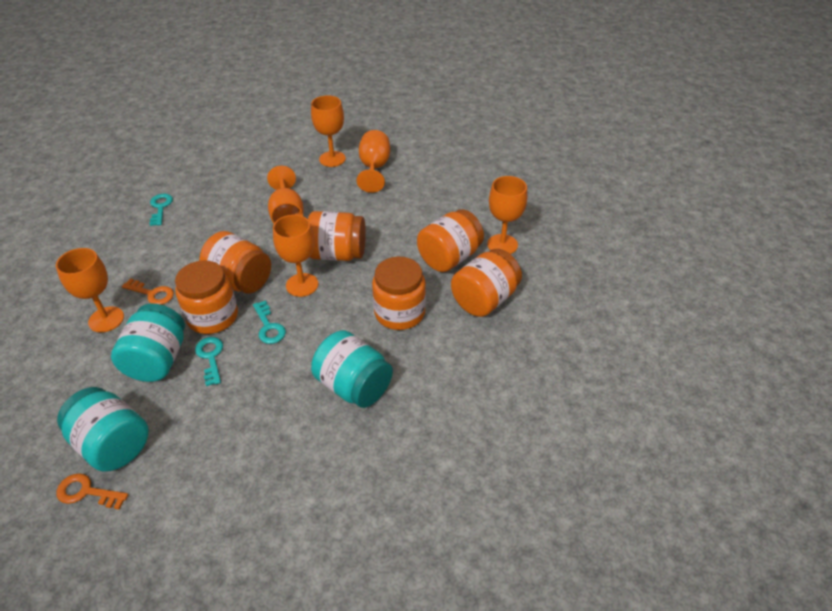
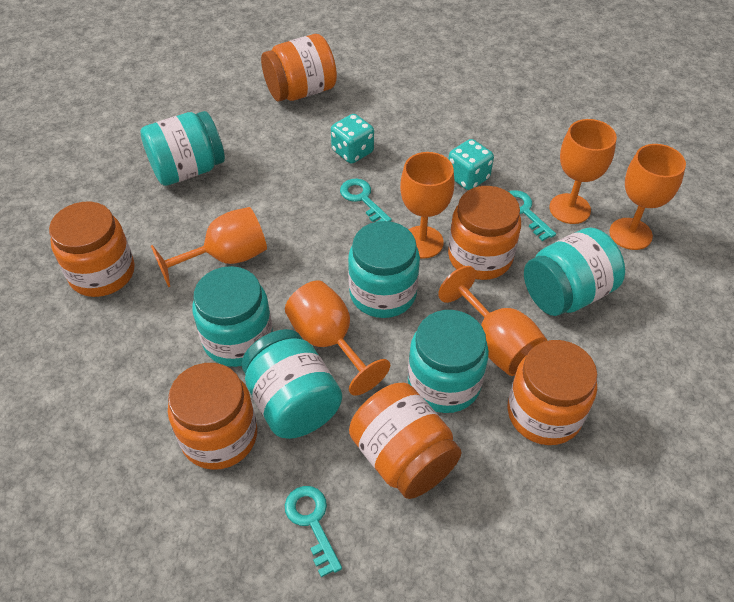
orange key: [57,473,128,510] [122,278,174,305] = 2 -> none = 0
turquoise dice: none = 0 -> [331,114,374,164] [448,139,494,190] = 2
turquoise jar: [57,387,149,472] [111,304,185,382] [311,330,393,408] = 3 -> [141,111,225,186] [192,266,273,367] [241,329,342,439] [348,221,420,318] [408,310,489,413] [524,228,625,316] = 6

